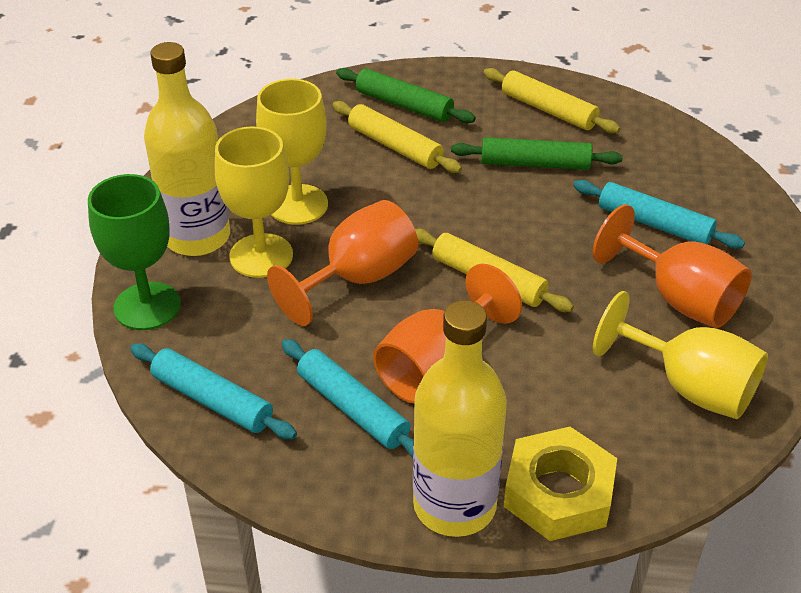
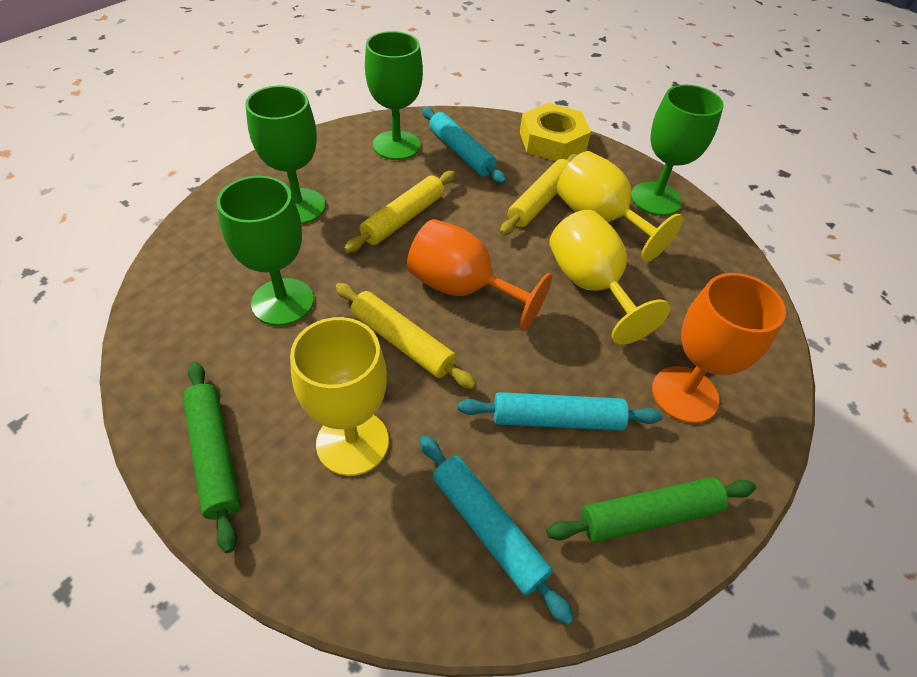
green goblet: [88,174,181,330] = 1 -> [217,176,314,326] [245,86,326,224] [365,31,423,160] [631,85,724,216] = 4
orange goblet: [267,200,418,326] [373,264,522,404] [593,204,752,328] = 3 -> [407,219,552,331] [652,273,786,423] = 2
yellow bottle: [144,42,230,256] [413,300,507,537] = 2 -> none = 0

